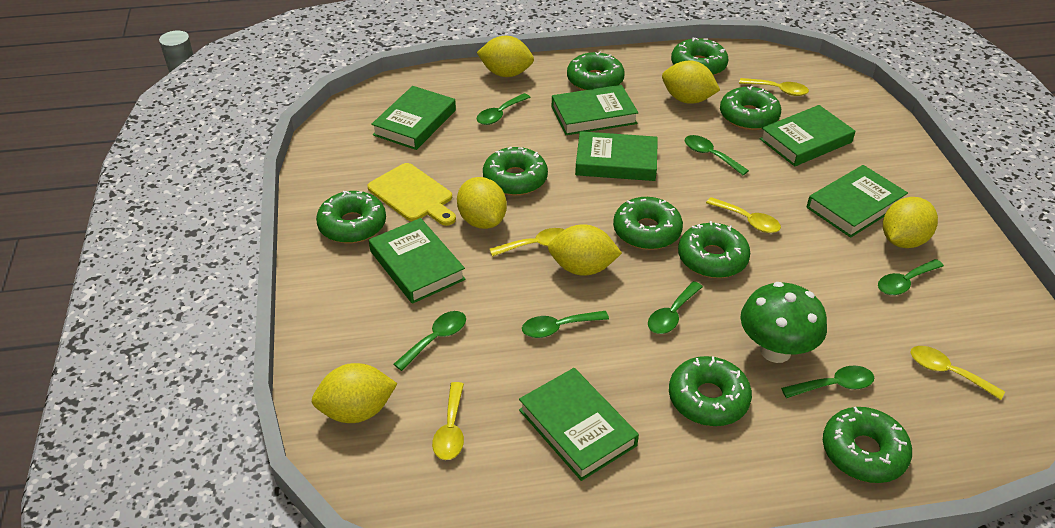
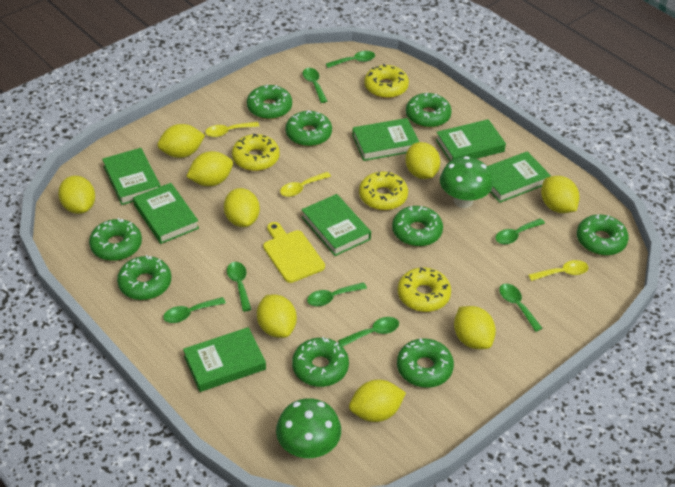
green mushroom: [740,282,827,363] = 1 -> [276,398,341,459] [440,156,493,208] = 2
green spoon: [393,311,466,371] [477,93,531,125] [522,311,609,338] [648,281,703,334] [685,135,749,175] [781,366,874,398] [878,259,944,295] = 7 -> [163,297,226,323] [227,262,252,312] [303,68,327,103] [307,282,367,306] [326,51,375,68] [338,317,399,347] [495,218,545,244] [499,284,542,332] = 8
yellow donut: none = 0 -> [232,134,280,171] [359,171,408,210] [364,64,409,98] [398,267,451,312] = 4
yellow lemon: [312,363,397,423] [457,177,507,229] [477,36,534,77] [548,224,622,276] [662,61,720,104] [883,197,938,248] = 6 -> [58,176,95,214] [158,124,205,158] [186,151,233,186] [224,188,260,227] [257,294,297,338] [349,380,406,422] [405,142,440,179] [454,306,496,349] [541,176,579,213] = 9
yellow spoon: [432,382,464,460] [490,228,565,257] [706,197,781,233] [739,78,809,96] [910,346,1005,400] = 5 -> [205,122,259,137] [280,172,331,197] [528,260,589,281] = 3

